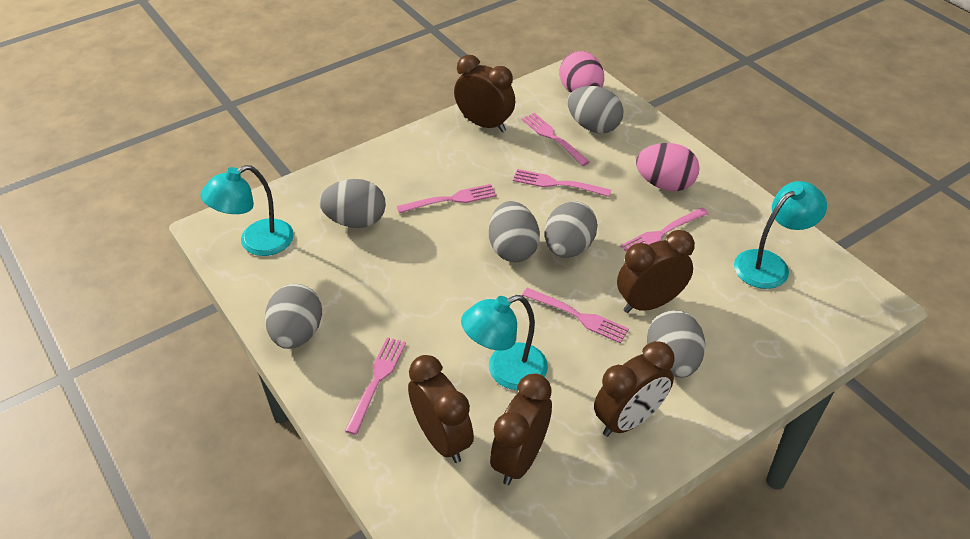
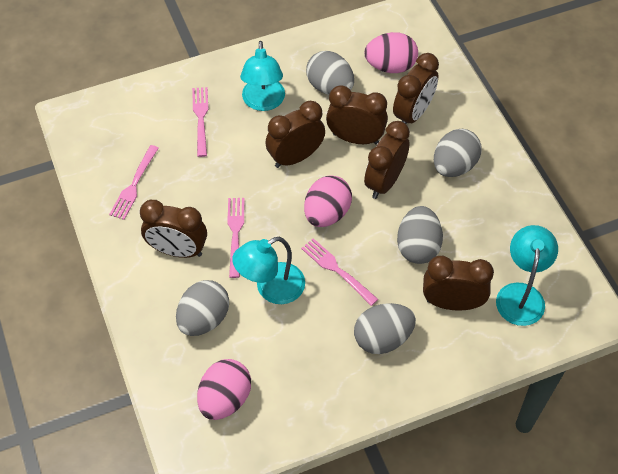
brown clock: [408,355,474,463] [454,55,515,132] [490,374,552,485] [594,341,675,437] [617,230,695,313] = 5 -> [140,200,207,258] [265,101,325,168] [326,85,388,144] [364,121,410,199] [393,53,439,124] [423,256,494,311] = 6
grey egg: [265,284,322,349] [319,179,386,228] [489,201,540,262] [545,201,598,258] [568,86,623,134] [647,310,705,378] = 6 -> [176,280,229,336] [306,51,354,95] [354,303,416,354] [397,206,443,264] [434,129,482,177] = 5
pink egg: [559,51,604,93] [636,143,700,191] = 2 -> [197,359,251,420] [304,175,352,227] [364,32,418,73] = 3
pink fork: [345,337,406,435] [397,184,496,213] [513,169,611,197] [522,113,590,166] [522,288,629,343] [620,208,709,251] = 6 -> [109,145,159,220] [192,87,209,157] [227,198,245,278] [301,238,378,306] = 4

